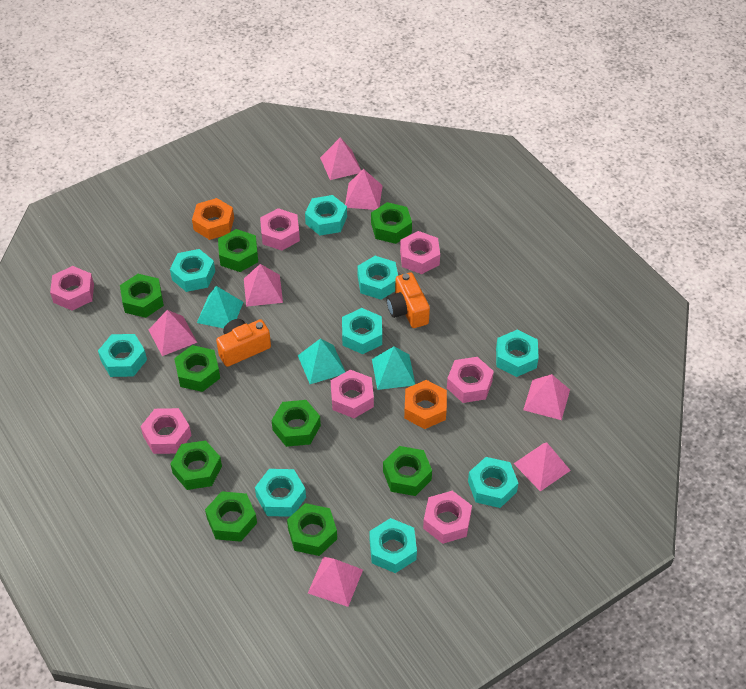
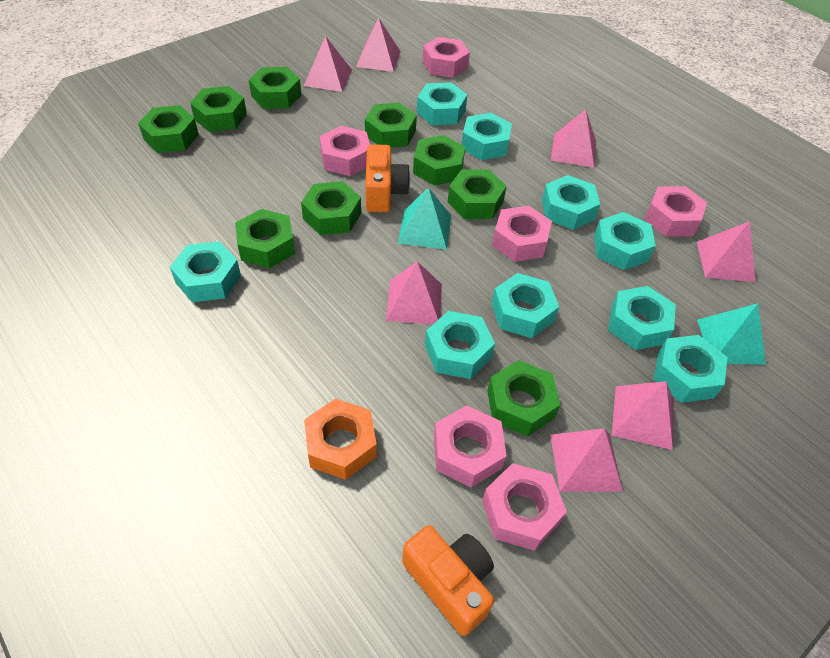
orange nut: [192,198,234,240] [404,380,447,429] = 2 -> [304,399,377,480] = 1
pink nut: [50,266,94,310] [141,408,192,454] [260,208,300,251] [331,370,374,418] [400,231,440,274] [423,491,472,544] [447,357,494,403] = 7 -> [320,126,370,176] [422,37,470,78] [434,405,506,488] [482,463,567,551] [492,206,552,262] [644,186,707,237] = 6
turquoise pyramid: [197,286,243,328] [298,338,345,384] [372,346,415,390] = 3 -> [398,187,451,250] [697,303,766,365] = 2

